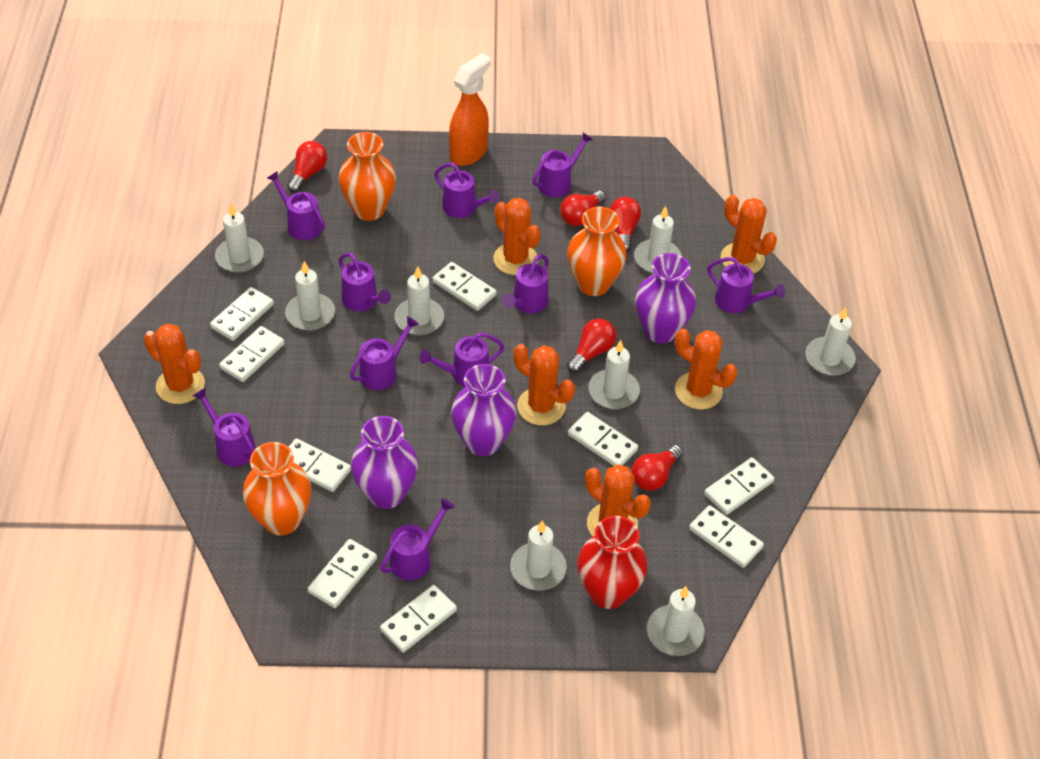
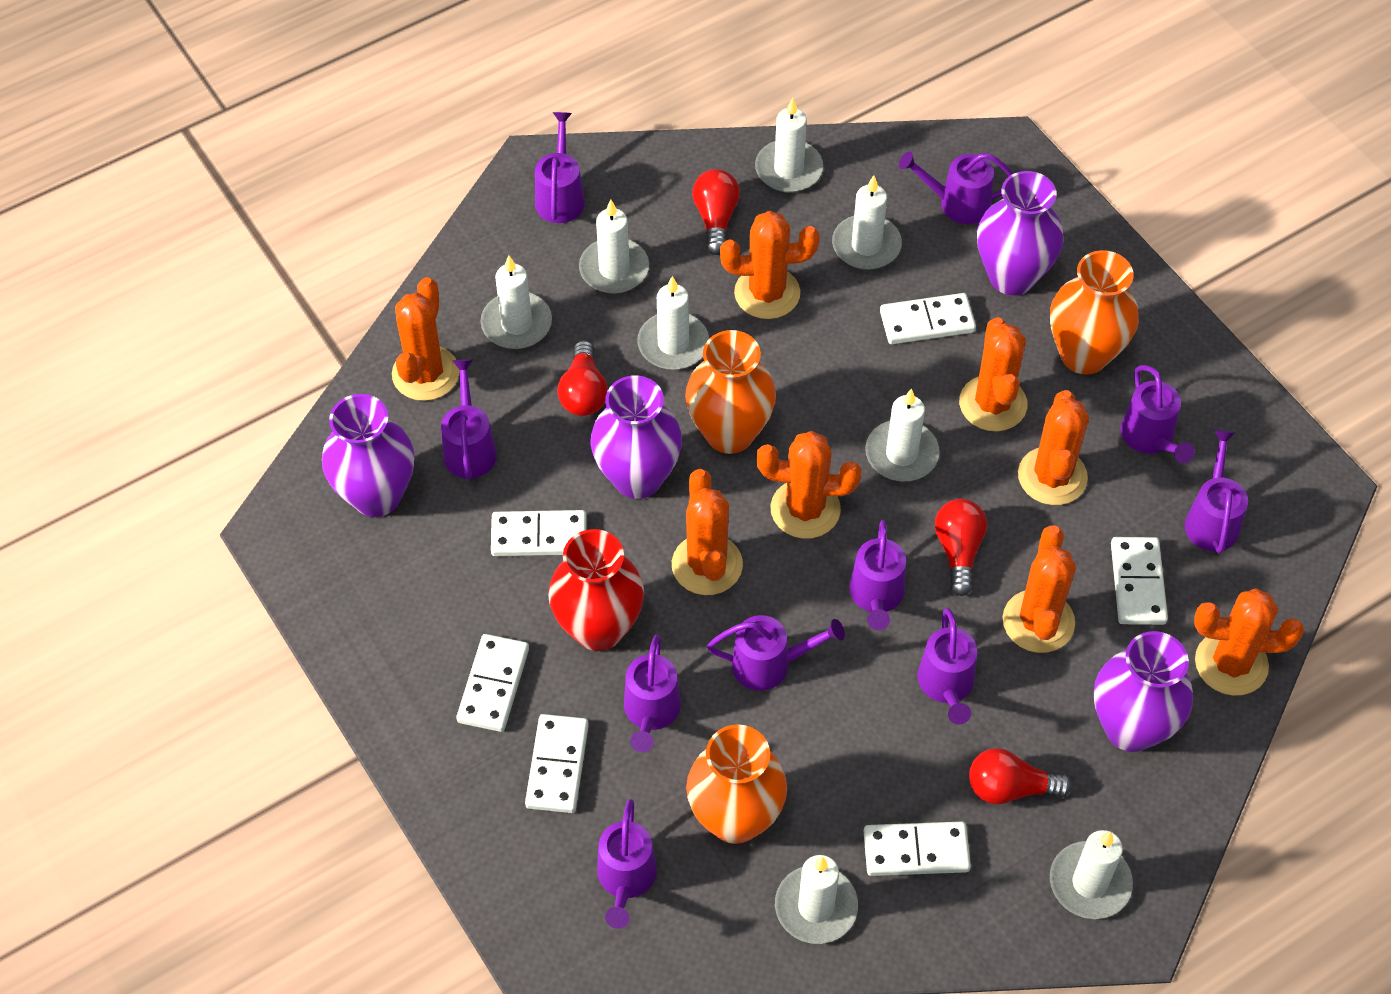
orange cactus: [144,324,205,404] [493,198,541,275] [514,344,575,425] [585,464,651,536] [675,329,738,409] [721,195,777,274] = 6 -> [392,277,460,401] [672,469,743,595] [720,211,820,319] [757,431,861,539] [959,317,1027,431] [1003,525,1076,653] [1018,390,1089,505] [1194,588,1304,696] = 8
orange spray bottle: [449,53,491,166] = 1 -> none = 0
purple vase: [351,416,418,509] [451,364,517,456] [635,253,696,343] = 3 -> [322,394,414,517] [590,375,682,499] [977,171,1064,295] [1094,631,1193,752] = 4
red light bulb: [287,141,327,193] [560,191,606,226] [567,319,616,373] [610,197,641,252] [631,445,683,491] = 5 -> [557,340,608,416] [692,169,740,255] [935,499,987,596] [969,748,1072,805] = 4
white domino: [210,287,274,341] [219,326,285,382] [289,438,351,492] [307,539,377,608] [380,585,457,653] [432,262,497,311] [568,412,638,466] [689,505,764,568] [704,457,775,515] = 9 -> [456,634,529,732] [491,510,587,556] [525,714,589,813] [864,822,971,876] [880,293,976,344] [1111,537,1168,625] = 6

